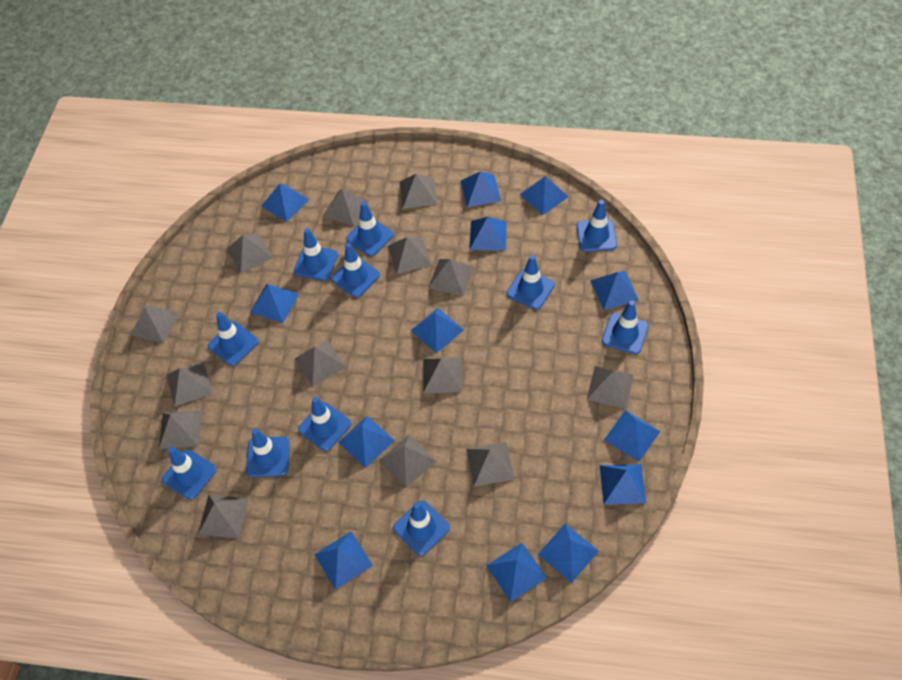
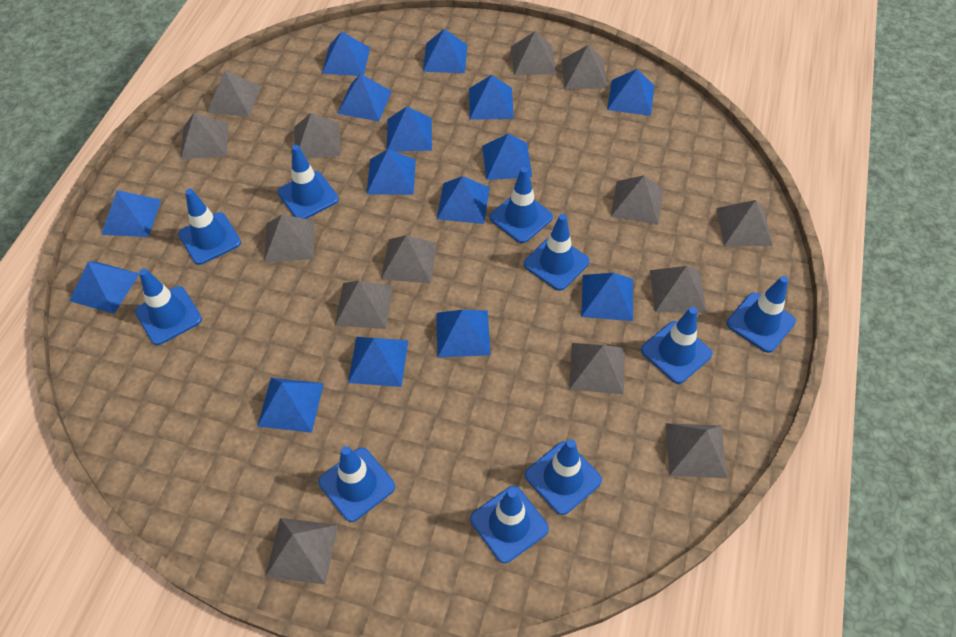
blue pyramid: [250,284,299,323] [261,184,310,222] [314,531,373,590] [338,416,395,468] [411,308,464,353] [461,171,501,207] [469,217,507,251] [486,543,547,602] [519,176,569,215] [538,523,599,583] [590,271,639,310] [600,464,646,505] [604,410,660,462] = 13 -> [69,261,139,314] [101,190,161,237] [257,378,324,433] [322,31,370,76] [337,74,392,121] [348,337,408,387] [367,149,416,195] [387,106,432,152] [423,29,467,73] [436,310,491,358] [437,176,490,224] [469,75,514,120] [482,134,532,180] [581,273,633,321] [607,69,654,116] = 15
blue traffic cone: [162,447,217,500] [208,312,259,366] [246,428,290,477] [294,228,338,281] [298,397,351,451] [331,243,380,298] [346,202,394,256] [393,500,450,556] [507,255,555,310] [577,200,617,252] [602,300,649,354] = 11 -> [135,269,202,345] [178,189,241,265] [278,145,339,219] [318,446,395,522] [470,486,549,563] [489,167,553,243] [524,214,590,291] [525,439,602,515] [641,307,712,384] [727,276,796,353] = 10

